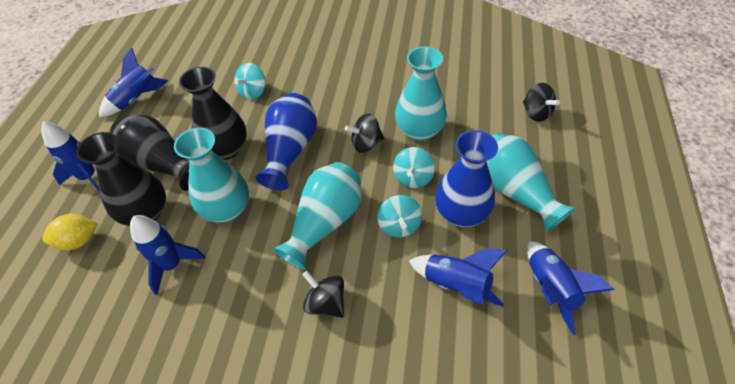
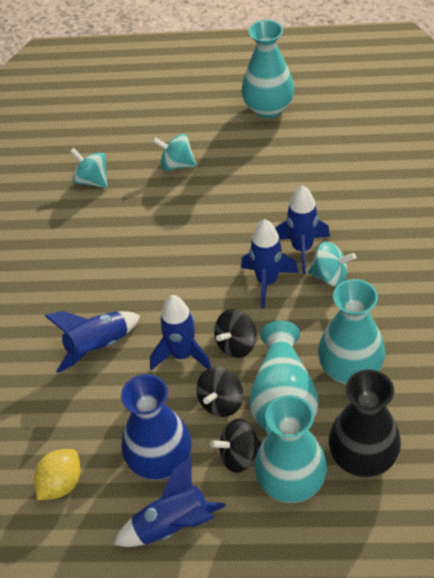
black vase: [76,132,166,226] [110,114,189,191] [179,67,247,160] = 3 -> [329,370,401,477] = 1
blue vase: [255,93,317,190] [435,130,498,227] = 2 -> [121,374,192,480] = 1

